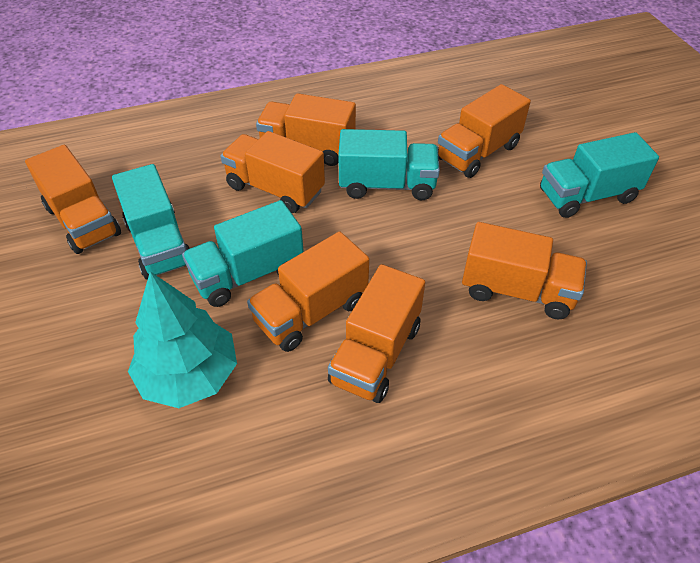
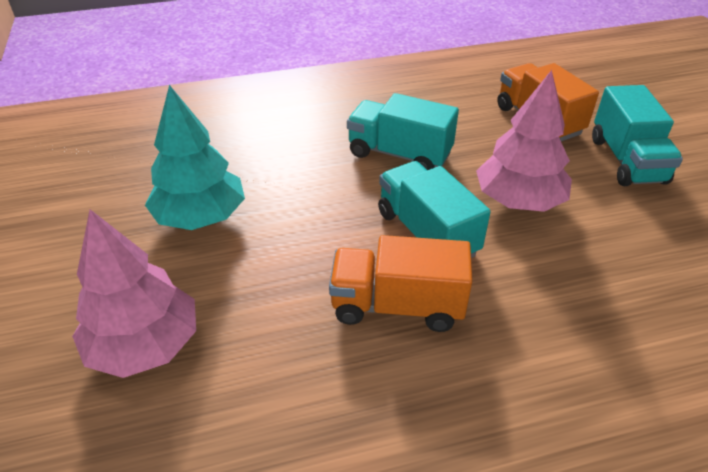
orange truck: [25,145,121,254] [221,131,325,213] [247,232,369,352] [256,93,356,166] [328,264,425,403] [438,84,531,178] [462,222,587,320] = 7 -> [329,235,472,332] [497,63,599,141] = 2
pink tree: none = 0 -> [72,209,196,378] [476,70,572,212] = 2
turquoise truck: [112,164,190,280] [182,200,304,307] [338,129,440,200] [540,132,659,218] = 4 -> [347,93,459,170] [378,161,491,258] [592,85,683,186] = 3

